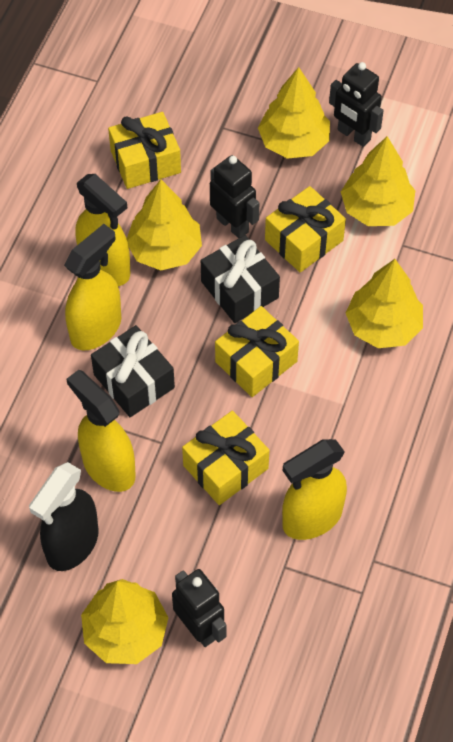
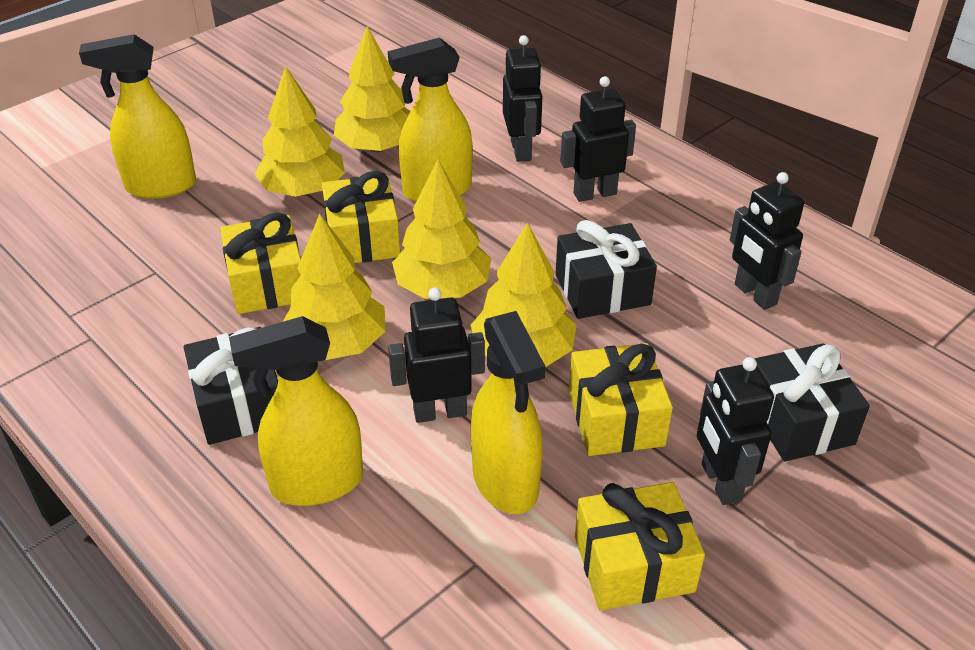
black gift: [91,325,175,417] [201,235,280,323] = 2 -> [184,327,278,445] [556,220,657,319] [754,344,870,462] = 3
black robot: [172,569,227,647] [210,155,259,238] [329,62,384,147] = 3 -> [388,288,485,423] [503,35,542,162] [560,76,636,202] [697,357,774,505] [730,172,804,310] = 5
black spray bottle: [29,462,99,571] = 1 -> none = 0

